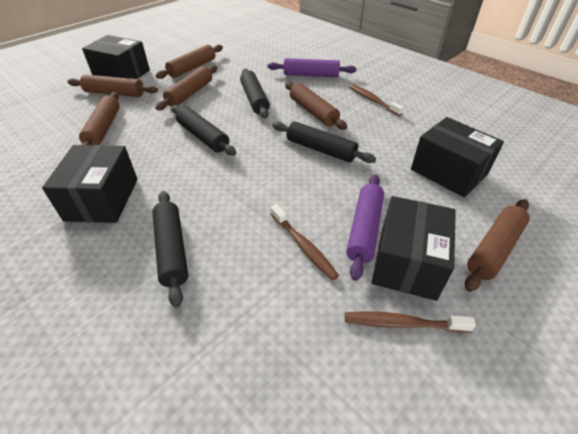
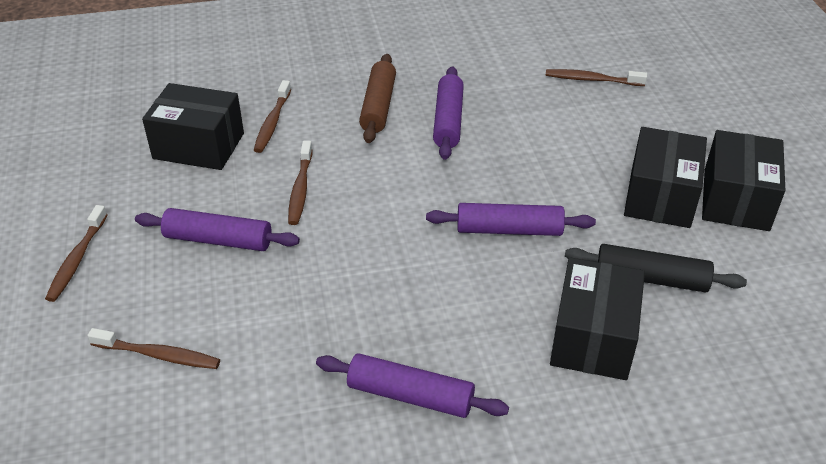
black rolling pin: [152,191,188,308] [171,105,236,156] [240,69,270,118] [273,121,376,163] = 4 -> [565,244,747,293] = 1
brown rolling pin: [67,74,158,97] [79,92,120,145] [155,44,223,79] [156,65,217,110] [285,82,347,130] [465,199,530,292] = 6 -> [359,54,396,143] = 1
brown toothbrush: [271,204,339,281] [345,311,476,333] [349,84,404,116] = 3 -> [45,205,107,302] [87,328,220,369] [254,80,291,153] [288,141,313,225] [546,69,647,86] = 5
purple rolling pin: [267,58,357,77] [346,174,384,281] = 2 -> [135,208,300,251] [316,353,509,418] [426,203,596,236] [433,66,464,160] = 4

